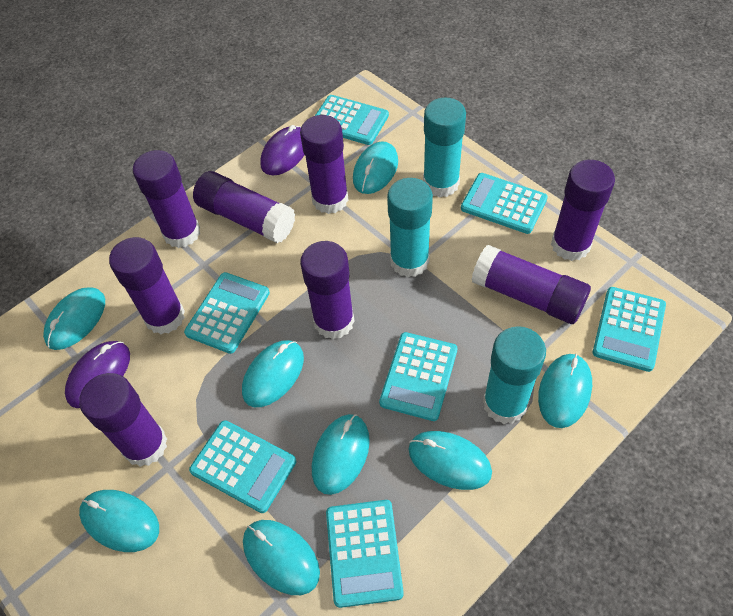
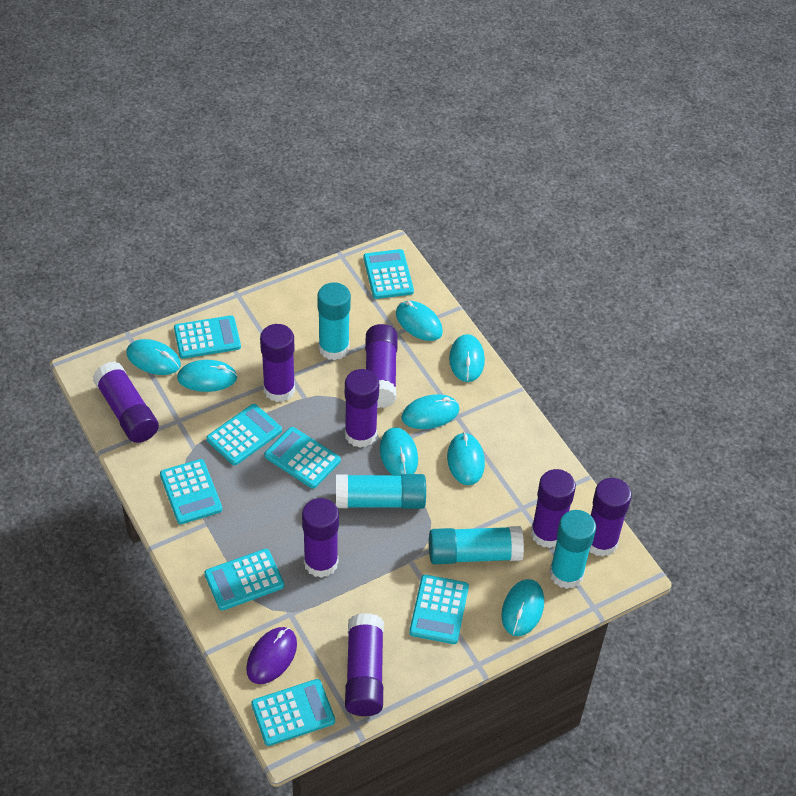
purple mouse: [65,341,130,408] [260,125,305,175] = 2 -> [246,627,297,684] = 1
turquoise calculator: [184,272,270,354] [189,420,296,513] [315,95,389,145] [326,500,404,608] [379,332,457,421] [461,173,548,234] [593,287,666,372] = 7 -> [160,459,222,524] [174,315,241,359] [204,549,284,611] [206,404,282,465] [251,679,335,746] [264,427,341,489] [364,249,414,299] [409,575,469,644] = 8
turquoise glue stick: [387,178,433,277] [423,98,466,197] [483,326,546,424] = 3 -> [317,282,351,360] [336,474,426,509] [429,526,524,564] [549,510,596,589] = 4

